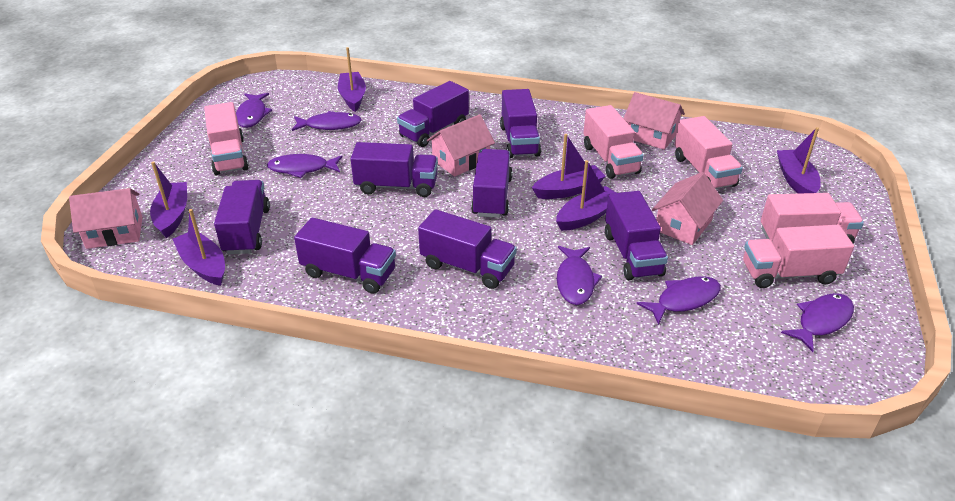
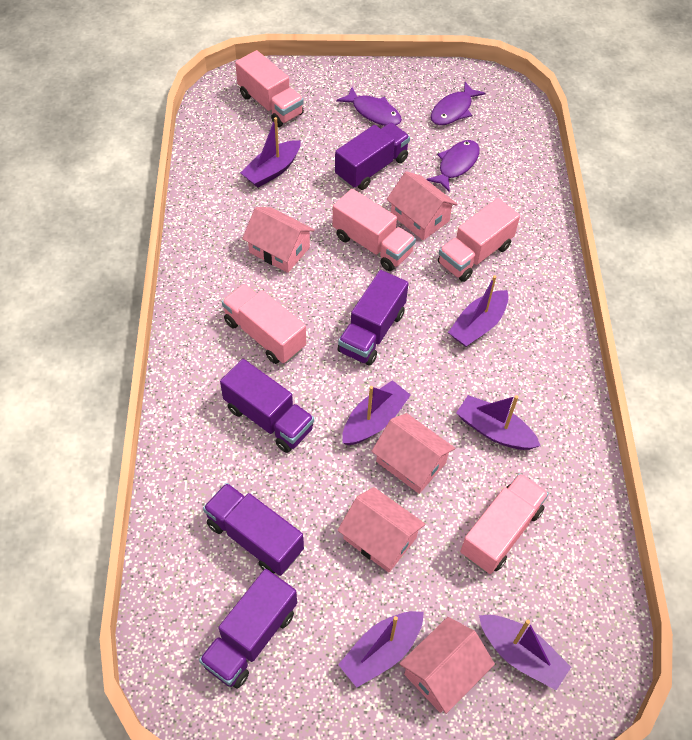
pink house: [69,188,143,249] [427,114,495,177] [623,92,685,150] [652,172,723,245] = 4 -> [242,207,315,273] [338,487,425,573] [371,413,455,494] [387,171,458,240] [399,617,495,714] = 5
purple fish: [236,93,272,128] [267,154,342,178] [292,111,362,131] [557,246,602,305] [637,276,721,325] [781,293,854,352] = 6 -> [336,87,402,126] [426,140,480,192] [431,82,486,125] = 3
purple truck: [214,180,270,254] [294,217,396,294] [351,142,438,197] [397,81,469,147] [418,209,517,289] [471,149,513,218] [500,89,541,158] [605,191,668,280] = 8 -> [199,569,297,689] [203,483,304,576] [220,359,314,453] [335,123,410,190] [338,270,409,366] = 5

